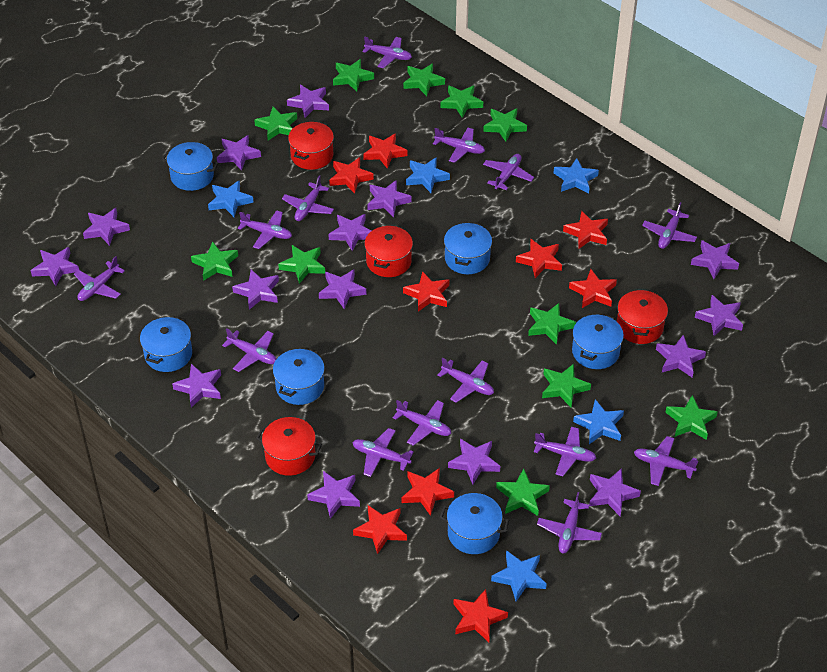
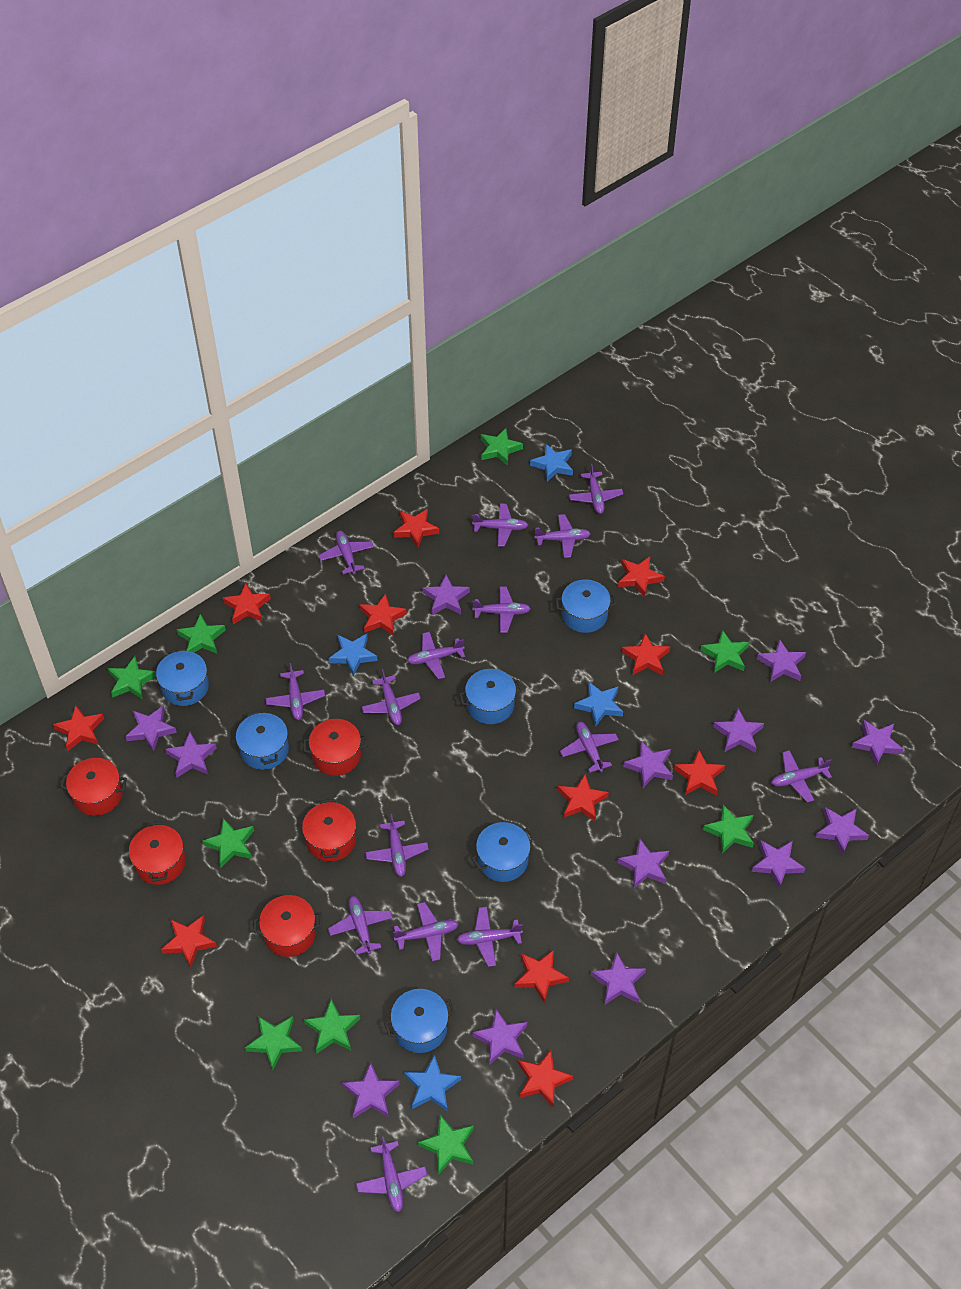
blue star: [208,180,254,217] [406,157,450,193] [491,550,547,601] [554,158,599,194] [573,399,624,444] = 5 -> [329,634,378,676] [404,1054,461,1112] [530,444,573,482] [574,681,623,727] = 4
green star: [191,241,238,281] [254,107,297,140] [278,245,325,284] [333,59,374,92] [403,64,445,96] [440,85,483,118] [483,109,527,142] [496,469,550,516] [528,303,576,345] [542,364,591,407] [665,395,718,440] = 11 -> [108,656,156,700] [177,614,226,654] [202,818,254,868] [245,1016,302,1070] [304,999,360,1054] [418,1115,474,1175] [481,428,523,466] [700,630,749,673] [703,805,754,854] = 9
purple plane: [74,256,125,301] [222,328,276,372] [238,210,292,249] [282,175,334,221] [352,428,414,477] [363,36,412,68] [393,400,451,446] [433,128,485,163] [438,358,494,403] [483,154,534,190] [534,427,596,476] [537,492,602,553] [634,436,698,486] [642,202,697,249] = 14 -> [265,663,325,720] [318,531,374,574] [328,896,392,955] [356,1136,427,1212] [362,669,421,725] [365,814,428,877] [393,902,458,961] [407,632,465,679] [457,907,523,967] [472,503,528,547] [472,587,531,633] [534,514,591,558] [560,722,619,773] [569,464,623,514] [771,750,832,802] = 15
purple star: [31,247,79,286] [83,208,130,246] [172,364,221,408] [217,135,261,171] [232,269,279,310] [287,85,329,118] [307,471,360,519] [319,269,367,309] [328,214,371,251] [367,180,412,217] [448,439,500,485] [589,468,641,516] [656,335,706,377] [691,240,739,279] [695,295,743,336] = 15 -> [125,706,177,752] [165,732,217,778] [342,1062,400,1119] [423,575,470,615] [472,1009,527,1065] [591,952,646,1004] [617,839,669,888] [623,741,673,788] [713,708,764,753] [751,840,805,889] [757,639,806,682] [815,807,869,855] [851,719,904,766] = 13
red pot: [256,417,322,476] [288,121,334,170] [364,225,413,277] [617,289,668,344] = 4 -> [60,758,127,816] [129,821,186,885] [253,895,322,957] [302,799,356,862] [303,719,367,776] = 5
red star: [329,157,374,194] [353,505,407,554] [363,134,407,169] [402,468,454,516] [403,271,449,312] [454,589,508,642] [516,239,562,278] [563,211,608,249] [569,269,617,308] = 9 -> [53,705,104,751] [161,915,217,968] [223,583,271,624] [359,593,407,636] [393,509,439,548] [514,950,569,1003] [518,1050,573,1108] [557,774,609,821] [618,556,665,598] [622,633,670,675] [674,750,725,795] = 11

